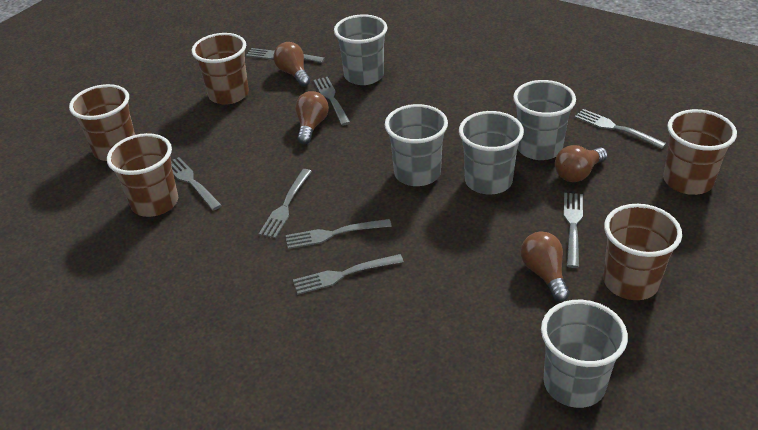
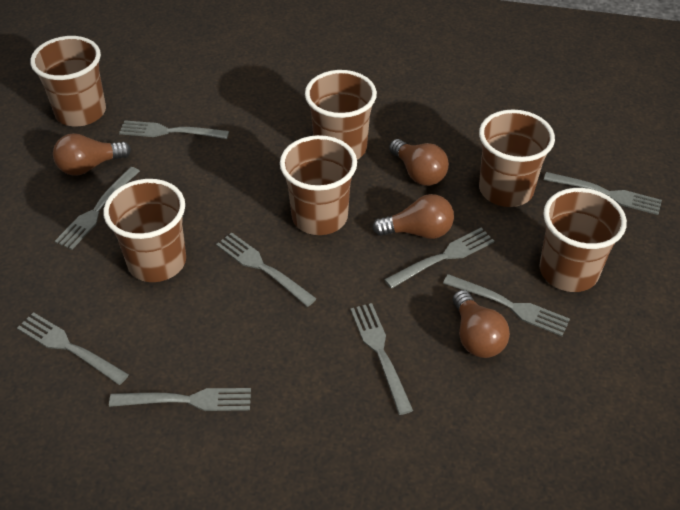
brown cup: [69,84,135,161] [107,133,178,217] [192,33,249,105] [603,204,682,300] [663,109,737,195] = 5 -> [30,36,106,126] [103,179,186,282] [280,135,357,235] [305,70,377,160] [479,109,555,207] [539,188,627,292] = 6
grey cup: [334,15,388,85] [385,104,448,186] [459,111,524,195] [513,80,576,160] [541,300,628,408] = 5 -> none = 0
grey fork: [171,157,222,210] [246,48,325,63] [259,169,312,238] [286,219,392,249] [293,254,404,295] [313,77,350,125] [564,193,583,268] [575,109,667,149] = 8 -> [17,312,129,385] [55,167,140,250] [109,388,251,411] [119,120,229,139] [216,233,317,307] [350,303,413,415] [384,228,494,289] [443,274,570,336] [544,172,662,215] = 9

